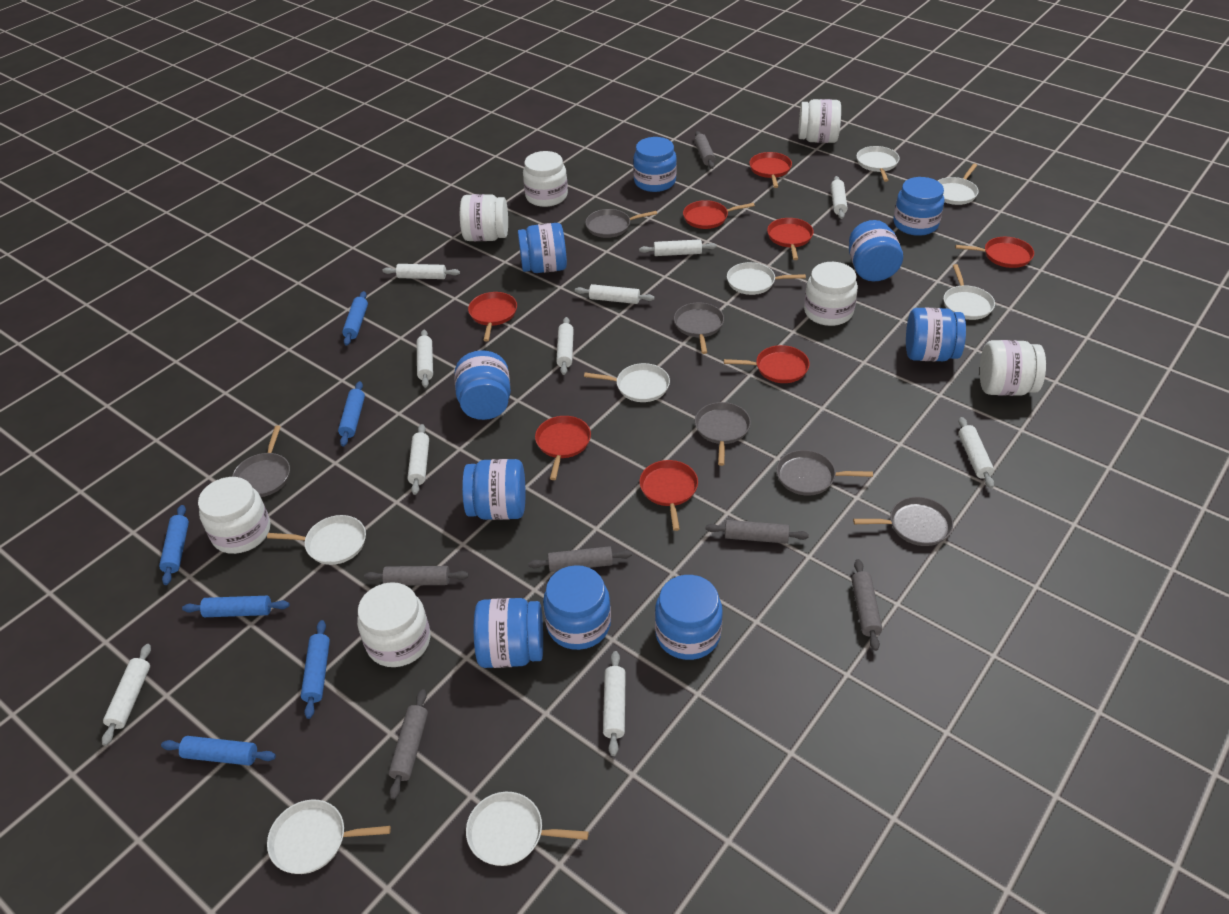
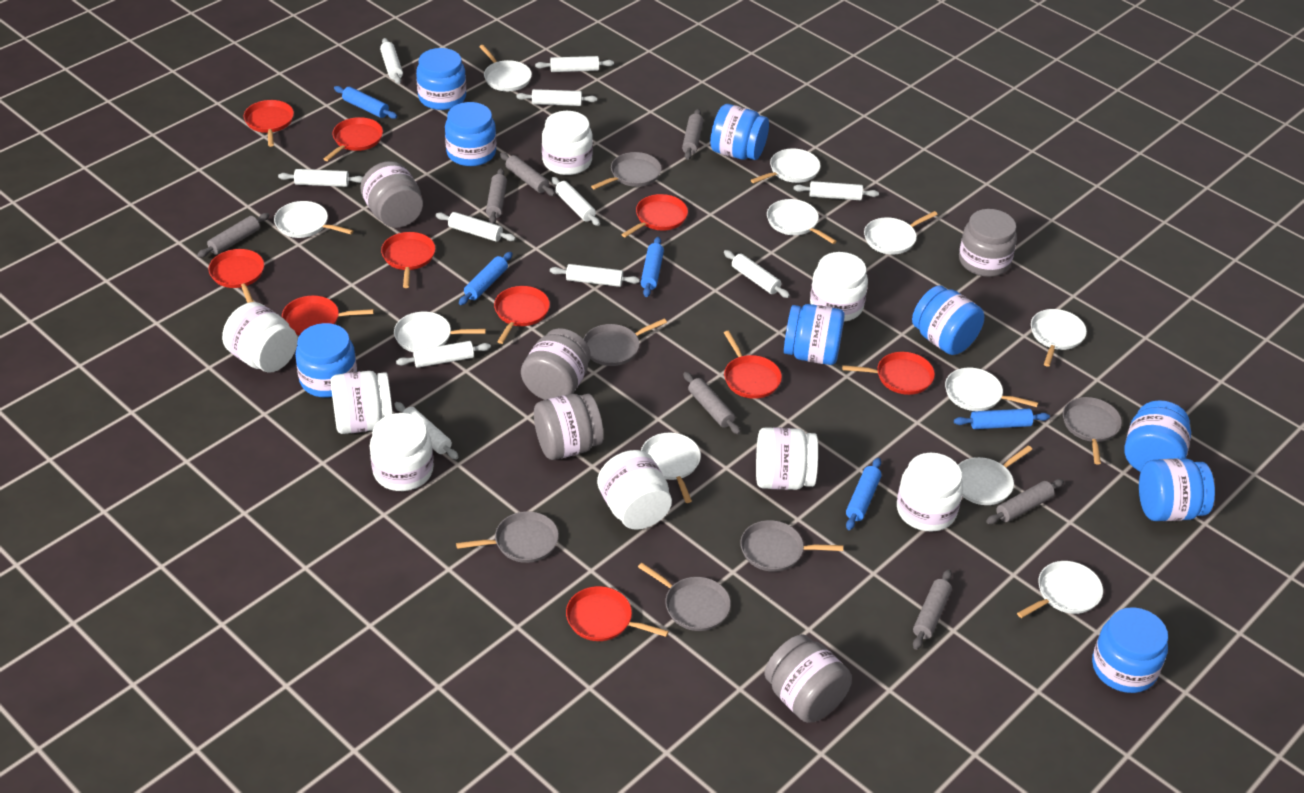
blue jar: [455,350,511,420] [462,459,525,520] [474,598,543,668] [518,223,567,273] [543,565,611,650] [633,137,677,192] [655,575,723,660] [849,220,903,281] [893,177,945,236] [906,308,966,361] = 10 -> [295,323,357,398] [416,48,466,110] [445,102,496,166] [710,104,769,160] [784,304,845,365] [912,286,984,355] [1092,607,1168,693] [1124,400,1191,472] [1139,458,1215,521] = 9
blue rolling pin: [159,505,189,585] [161,736,276,766] [182,596,290,617] [301,620,330,719] [338,381,365,446] [342,291,368,346] = 6 -> [334,86,397,119] [459,252,513,305] [641,237,664,297] [846,458,882,530] [954,409,1050,429] = 5
grey jar: none = 0 -> [360,161,423,228] [521,328,590,400] [534,394,603,460] [764,634,852,723] [959,209,1017,277] = 5
grey rolling pin: [364,566,469,586] [389,689,428,800] [528,546,632,572] [694,131,715,169] [706,520,809,544] [851,559,882,651] = 6 -> [197,213,270,258] [486,168,507,224] [500,152,555,196] [682,109,703,160] [683,372,741,434] [913,569,952,650] [986,479,1064,524] = 7
red pan: [468,292,517,342] [535,416,591,480] [640,460,698,531] [683,200,755,229] [724,345,810,383] [749,152,792,188] [767,218,814,260] [955,237,1034,268] = 8 -> [208,249,264,303] [243,100,294,147] [282,295,374,336] [324,117,383,161] [381,232,436,288] [494,286,550,344] [566,586,669,641] [621,194,688,237] [724,331,782,399] [842,352,935,395] = 10
white jar: [198,477,270,554] [357,582,430,667] [460,194,508,241] [523,151,568,207] [798,99,841,143] [804,262,858,326] [980,340,1046,396] = 7 -> [222,302,298,373] [331,371,393,434] [370,413,434,491] [542,111,593,175] [597,450,672,530] [756,427,818,490] [810,252,868,322] [897,453,963,532] = 8
white pan: [267,515,366,565] [267,800,391,874] [466,792,589,866] [584,363,670,402] [727,262,806,295] [856,146,900,182] [938,164,979,205] [944,264,995,320] = 8 -> [274,201,353,238] [394,312,486,352] [479,45,532,91] [641,433,701,503] [751,149,821,183] [767,199,837,244] [864,211,938,255] [945,368,1038,411] [958,446,1032,505] [1017,561,1103,618] [1031,309,1087,367] = 11
white rolling pin: [102,644,151,746] [383,264,460,279] [408,424,429,495] [417,330,433,388] [556,317,574,375] [575,284,655,304] [603,651,626,756] [639,239,717,256] [831,176,848,219] [958,417,994,488] = 10 -> [278,169,363,187] [380,38,403,84] [395,402,459,460] [396,341,491,368] [435,212,516,242] [516,89,597,106] [535,56,614,72] [550,264,640,287] [551,177,600,226] [724,250,790,298] [794,181,879,200] = 11

